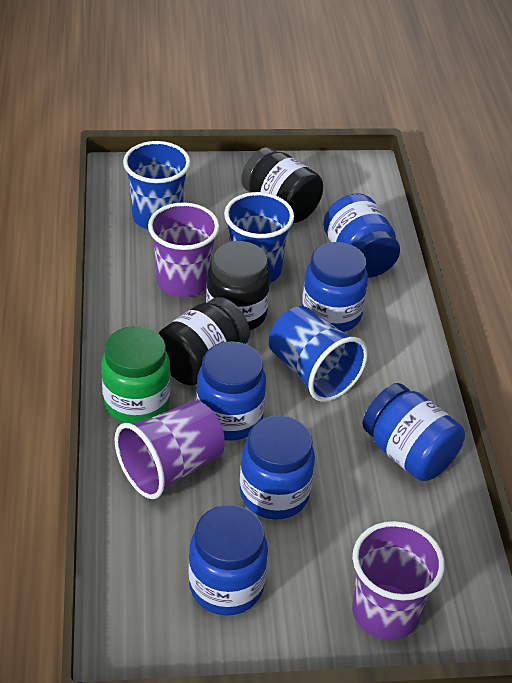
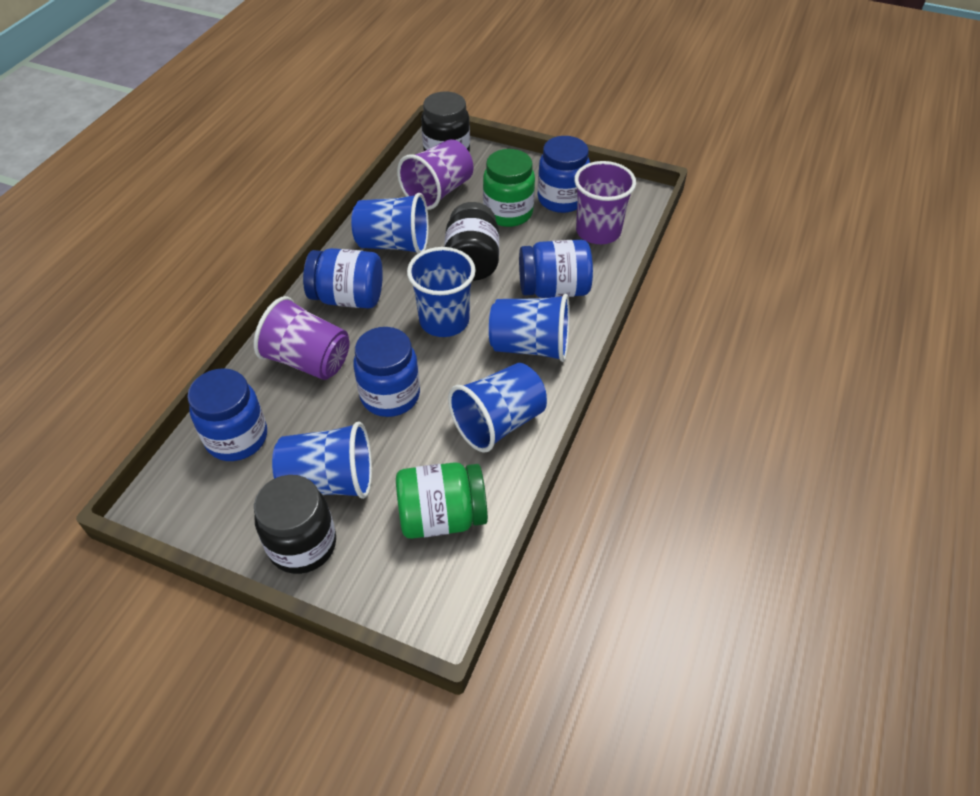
blue cup: [123,141,191,230] [224,192,294,283] [269,306,368,402] = 3 -> [272,422,372,499] [351,193,429,254] [407,247,476,337] [448,363,547,453] [489,294,570,362] = 5
blue jar: [188,505,268,615] [196,341,266,440] [240,415,315,520] [302,242,368,332] [323,194,400,278] [363,383,465,481] = 6 -> [187,368,267,461] [303,248,383,309] [353,327,420,417] [519,240,593,298] [537,136,590,213] = 5
green jar: [101,326,171,424] = 1 -> [396,462,488,539] [483,149,535,227] = 2

